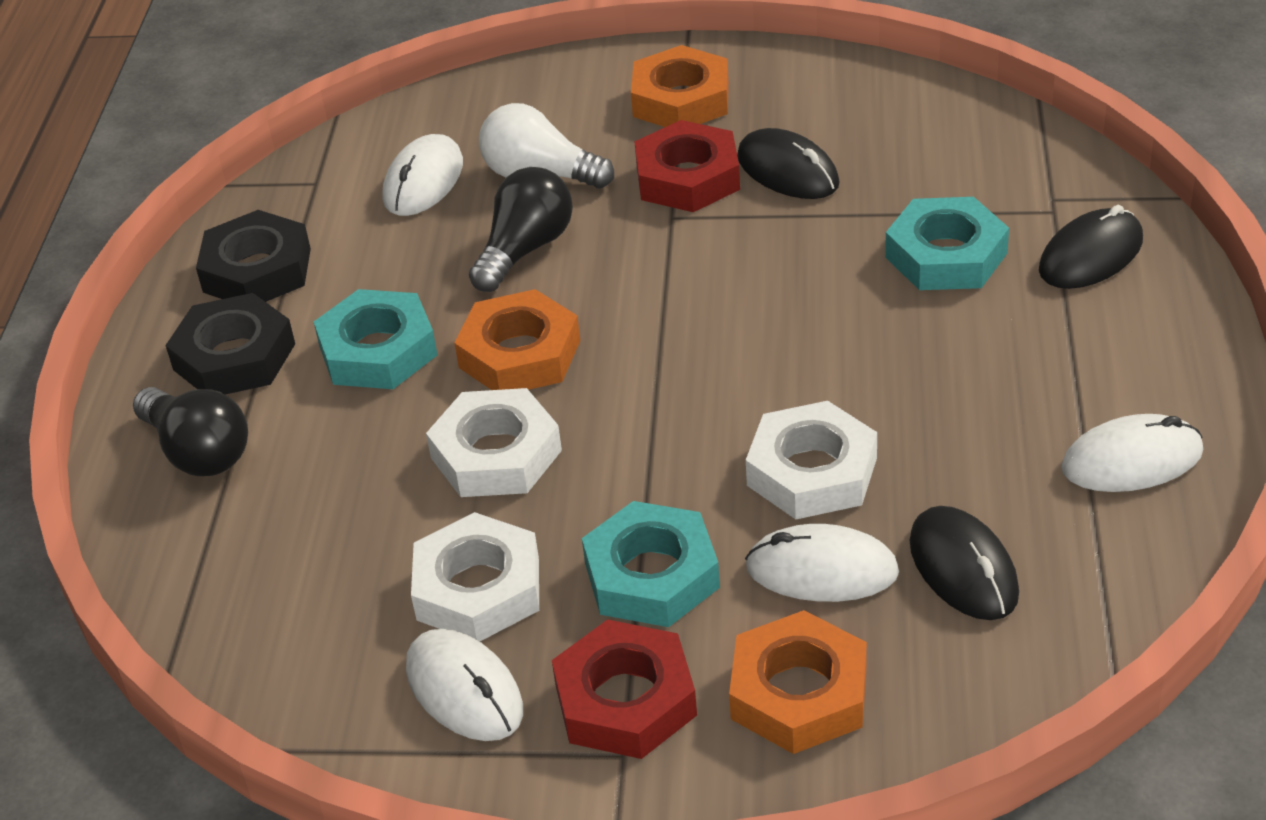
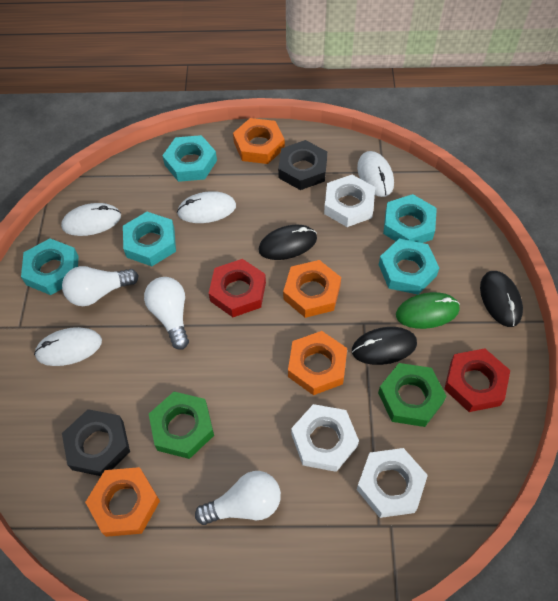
black light bulb: [133,387,248,476] [469,167,573,292] = 2 -> none = 0
green mouse: none = 0 -> [396,292,460,329] = 1
green nut: none = 0 -> [149,392,214,459] [378,363,447,427] = 2
orange nut: [454,289,580,390] [631,45,729,127] [729,610,867,754] = 3 -> [85,467,160,537] [233,118,285,164] [283,260,341,318] [288,331,347,395] = 4
turquoise nut: [314,289,438,389] [582,501,720,627] [885,197,1009,290] = 3 -> [21,238,79,295] [123,212,176,266] [162,135,217,182] [379,239,439,295] [383,194,437,243] = 5
white light bulb: [479,103,614,189] = 1 -> [62,266,139,306] [144,277,189,350] [195,471,281,525] = 3

